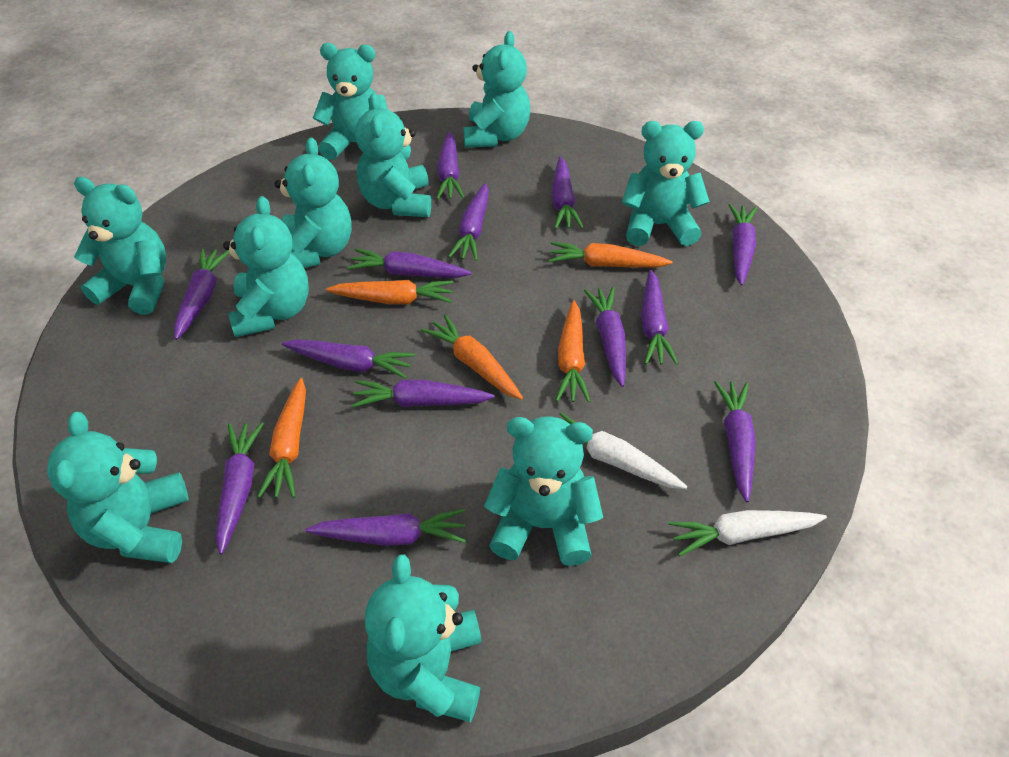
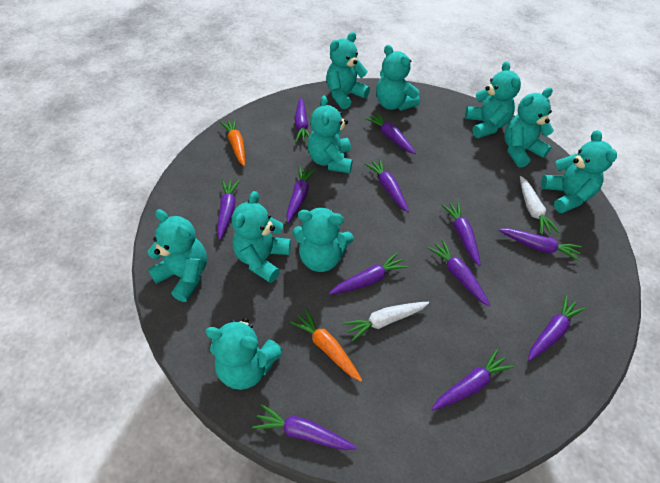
orange carrot: [257,378,306,498] [326,280,453,304] [421,314,523,400] [549,242,673,268] [556,300,591,403] = 5 -> [220,119,245,166] [290,309,362,382] = 2
purple carrot: [174,248,229,340] [215,422,264,554] [282,339,415,379] [305,509,466,546] [347,249,472,278] [351,380,494,408] [436,132,465,199] [448,183,489,261] [552,156,583,229] [584,287,626,387] [641,270,678,365] [714,381,756,502] [729,204,757,286] = 13 -> [217,179,240,240] [252,404,357,450] [286,166,316,223] [295,98,310,143] [329,252,408,295] [365,112,416,154] [365,159,409,212] [427,240,491,307] [432,349,514,410] [442,202,481,266] [498,228,582,262] [528,295,585,361] = 12

